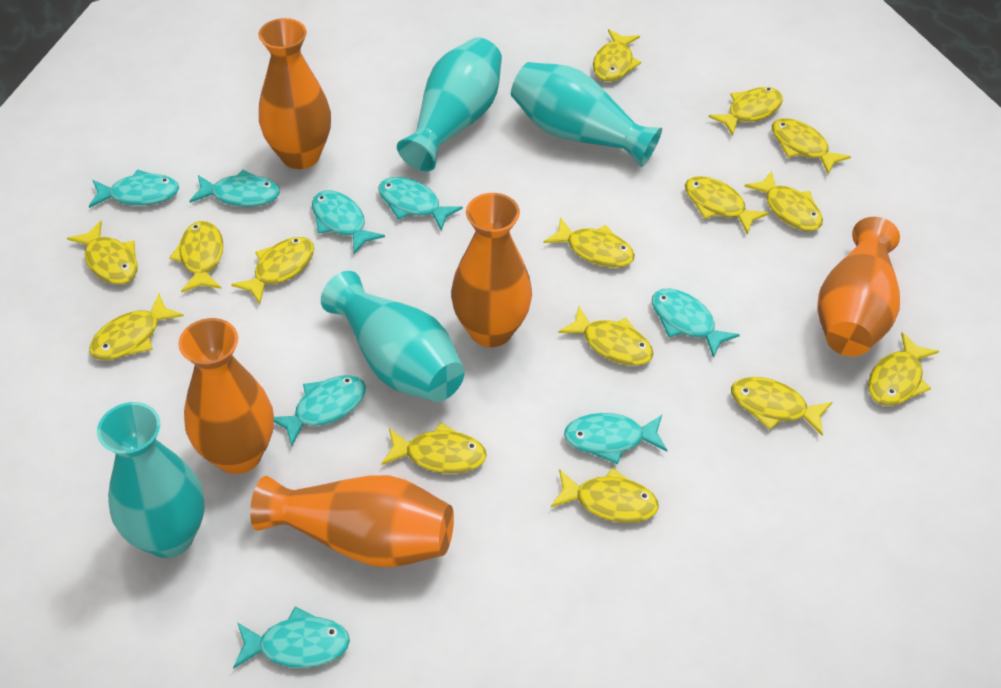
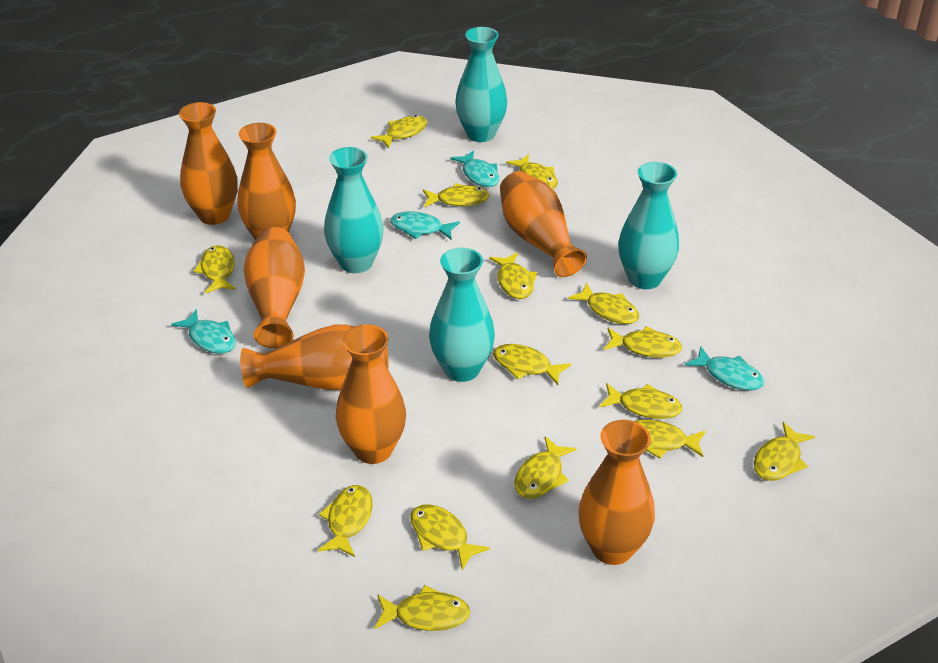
orange vase: [178,318,274,474] [250,475,454,567] [259,18,331,169] [451,193,532,347] [818,217,900,357] = 5 -> [179,102,238,225] [237,123,296,240] [240,325,389,390] [244,227,305,348] [336,324,406,464] [500,171,587,277] [578,420,655,565] = 7
turquoise fish: [89,169,179,208] [190,170,280,207] [233,607,350,669] [274,375,366,447] [312,190,385,254] [378,177,463,231] [564,413,667,464] [652,289,740,358] = 8 -> [171,309,236,354] [390,211,460,240] [450,150,499,187] [685,346,764,391] = 4

